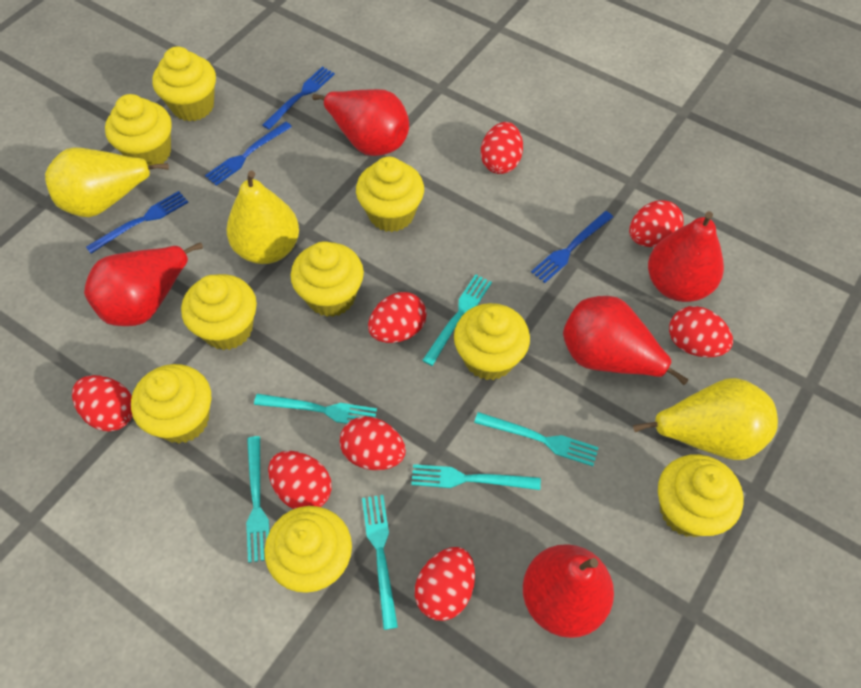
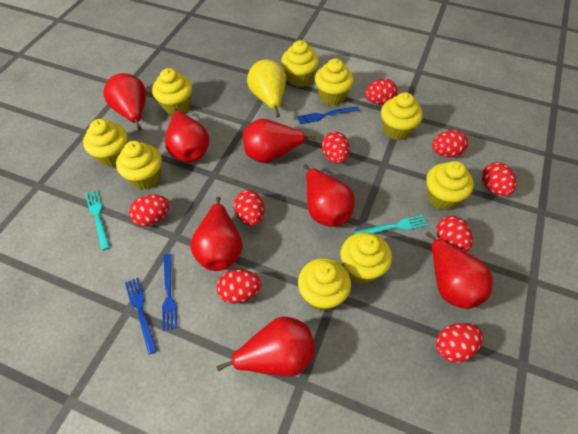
blue fork: [86,191,188,254] [205,122,292,186] [262,67,335,130] [531,211,613,283] = 4 -> [125,278,157,355] [162,254,177,331] [297,106,360,124] = 3
red egg: [72,375,133,432] [268,451,332,509] [340,416,406,470] [368,292,427,343] [415,547,475,621] [481,122,523,174] [629,200,684,247] [669,306,733,357] = 8 -> [129,194,170,226] [216,269,261,304] [234,190,265,226] [322,131,350,164] [365,79,398,105] [432,130,468,158] [436,216,473,252] [436,323,483,363] [482,162,516,196] = 9
red pear: [84,243,203,326] [312,89,409,156] [523,544,614,638] [563,296,688,385] [648,211,724,302] = 5 -> [103,73,146,131] [165,108,209,162] [190,197,242,271] [217,317,315,377] [243,119,316,163] [303,164,355,227] [426,232,493,309] = 7
turquoise fork: [246,436,270,563] [254,394,377,424] [362,495,398,630] [411,464,541,490] [422,274,492,366] [474,412,599,466] = 6 -> [85,191,110,251] [354,215,428,234] = 2
yellow pear: [45,147,169,217] [227,171,299,264] [633,378,778,460] = 3 -> [247,59,286,117] = 1

